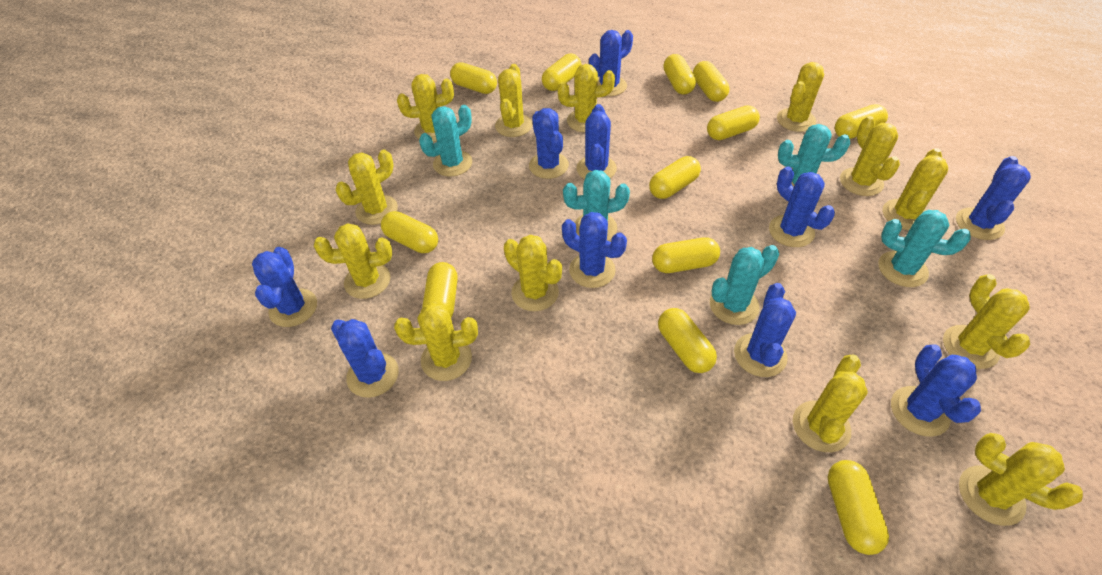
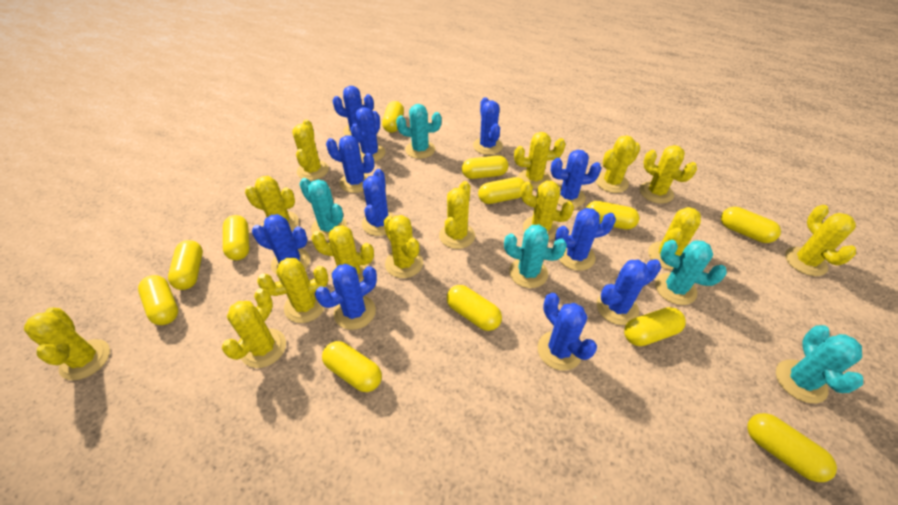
blue cactus: [252,247,317,327] [331,319,399,398] [529,108,569,179] [562,212,627,288] [576,104,617,179] [589,30,633,96] [734,283,796,377] [769,166,835,247] [891,344,981,437] [956,156,1031,240] = 10 -> [252,214,310,275] [315,264,377,330] [326,136,374,193] [333,86,374,136] [351,107,385,162] [362,169,395,236] [473,97,503,155] [538,293,597,371] [550,150,602,208] [555,208,616,271] [597,259,661,325] = 11
yellow cactus: [314,223,392,299] [336,149,398,225] [394,303,478,381] [397,74,454,142] [495,64,532,137] [504,235,562,311] [557,64,615,132] [777,62,824,132] [793,355,868,452] [840,116,900,196] [883,148,948,230] [943,274,1030,369] [959,433,1083,526] = 13 -> [24,307,110,380] [221,288,286,368] [245,176,299,231] [257,258,329,323] [292,120,329,180] [311,225,374,282] [383,215,423,278] [439,181,475,249] [514,132,566,189] [521,181,574,240] [596,136,640,193] [640,145,697,204] [648,207,701,270] [785,205,856,276] = 14

